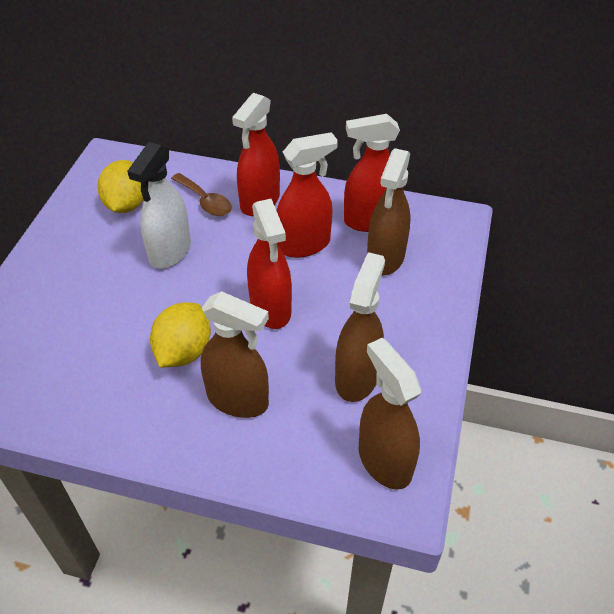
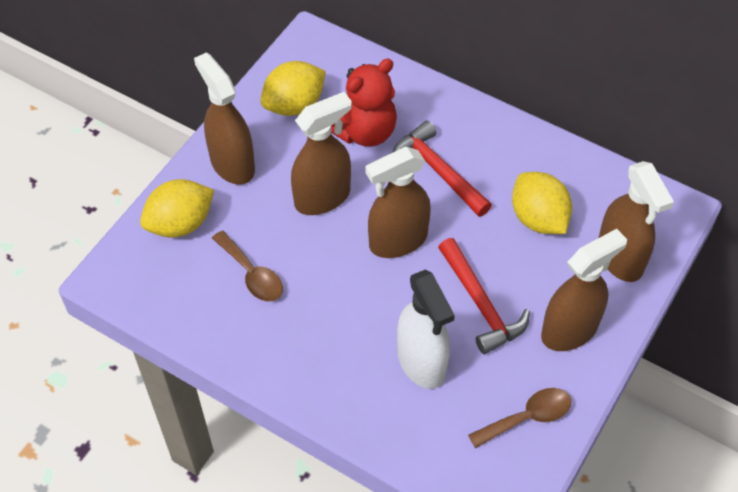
brown spoon: [171,173,232,216] = 1 -> [212,231,283,302] [468,388,571,448] = 2
brown spray bottle: [201,291,269,418] [335,252,385,402] [359,338,421,489] [367,148,411,276] = 4 -> [194,52,255,185] [291,92,352,215] [365,147,431,258] [541,229,627,351] [599,161,674,282] = 5
red hammer: none = 0 -> [393,121,492,217] [438,238,530,354] = 2
red spray bottle: [232,93,280,216] [247,199,292,329] [276,132,338,258] [344,114,400,232] = 4 -> none = 0
red teddy bear: none = 0 -> [331,59,397,147] = 1
yellow lemon: [97,160,144,213] [150,302,211,367] = 2 -> [140,179,214,238] [261,61,326,116] [512,172,572,234] = 3

